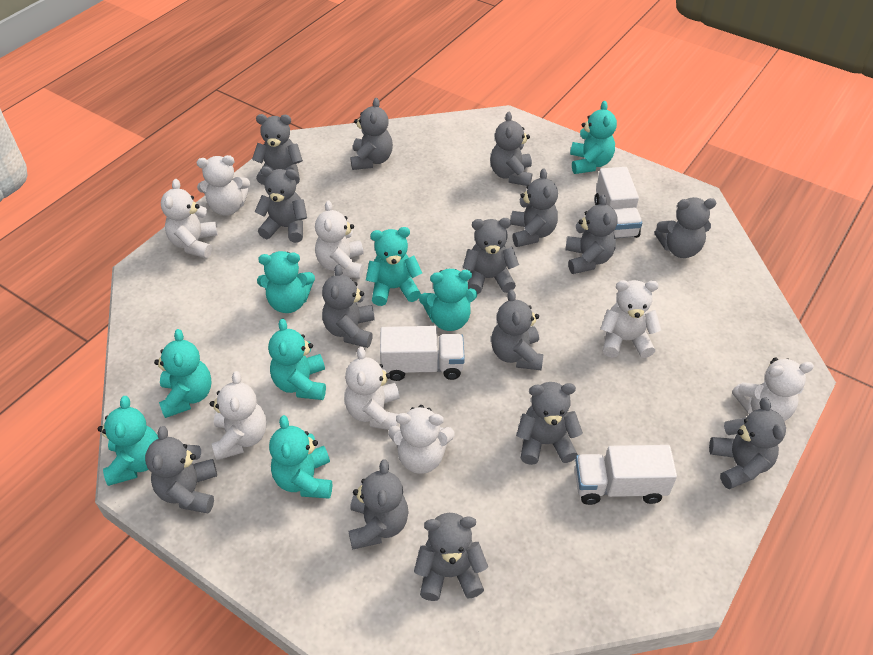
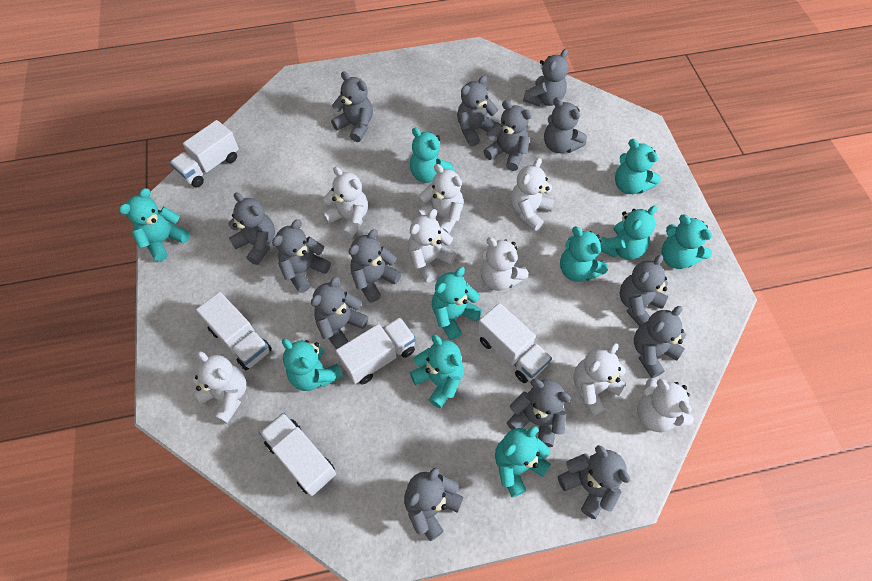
grey teddy bear: [145,426,217,514] [252,114,303,185] [255,166,307,243] [322,264,375,348] [348,459,409,550] [350,98,393,170] [414,513,488,601] [463,218,519,294] [490,112,532,186] [491,289,544,370] [511,169,558,247] [516,382,583,465] [565,194,618,274] [655,197,716,258] [709,398,786,489] = 15 -> [228,192,275,265] [272,219,331,293] [311,277,368,349] [331,71,373,142] [349,229,401,303] [404,468,463,541] [457,76,498,147] [483,100,532,171] [507,379,571,447] [523,49,569,106] [544,97,587,153] [558,445,630,519] [620,255,668,326] [634,306,686,378] = 14
turquoise teddy bear: [98,396,159,486] [154,329,212,418] [257,251,315,313] [268,318,326,400] [269,415,332,499] [366,227,422,306] [419,269,477,331] [570,101,617,174] = 8 -> [119,188,190,262] [282,339,343,391] [410,127,455,183] [410,335,464,408] [432,267,483,340] [495,426,551,497] [560,226,608,282] [601,206,657,260] [615,139,661,194] [661,214,712,269] = 10
white truck: [380,326,465,381] [575,445,677,505] [595,167,642,238] = 3 -> [170,120,239,188] [196,292,272,370] [259,412,336,496] [336,317,416,384] [477,303,552,383] = 5

